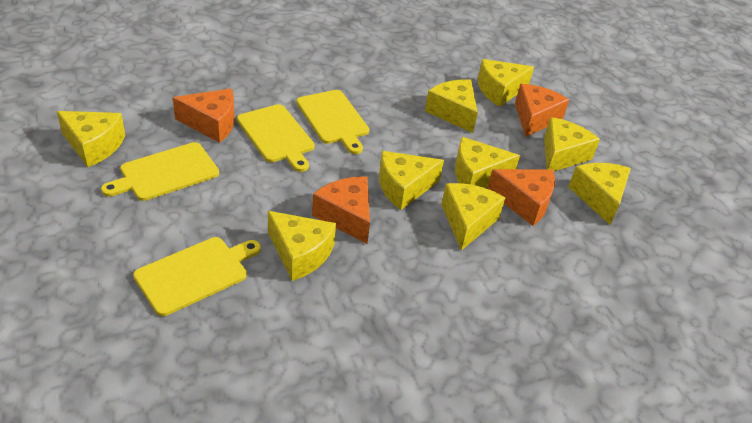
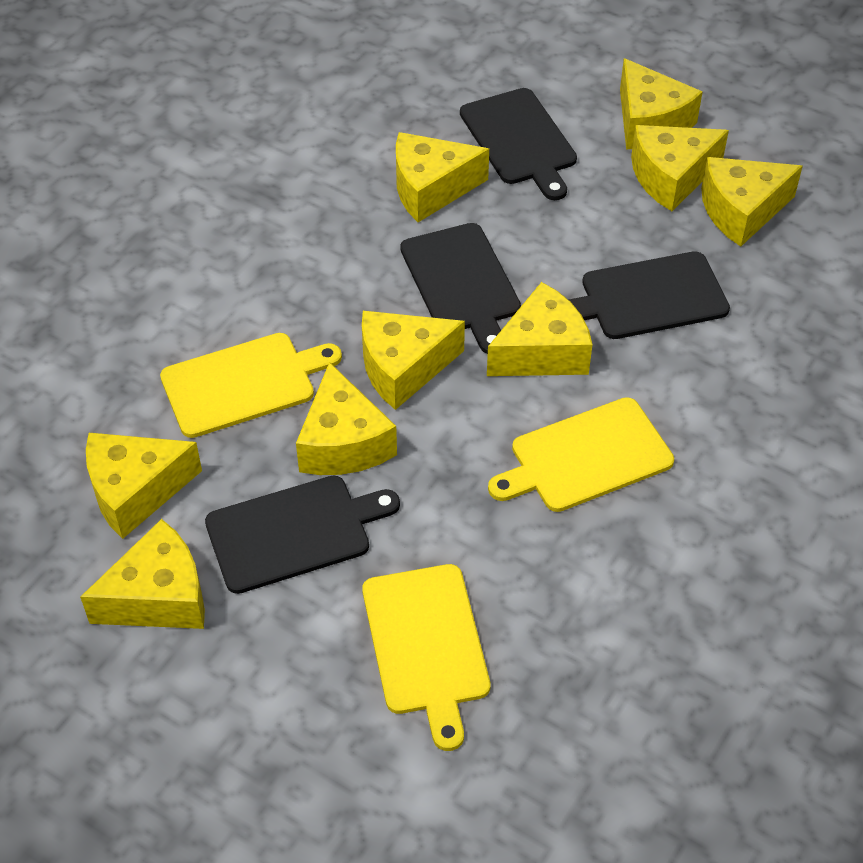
black cutting board: none = 0 -> [205,476,400,594] [400,223,521,354] [460,88,577,200] [569,251,730,339] = 4
orange cheese: [173,88,235,143] [312,177,370,244] [487,169,555,226] [515,84,569,137] = 4 -> none = 0
yellow cutting board: [101,142,219,201] [133,237,261,316] [237,104,315,172] [296,90,369,154] = 4 -> [160,333,342,438] [362,564,491,751] [488,397,674,512] = 3

